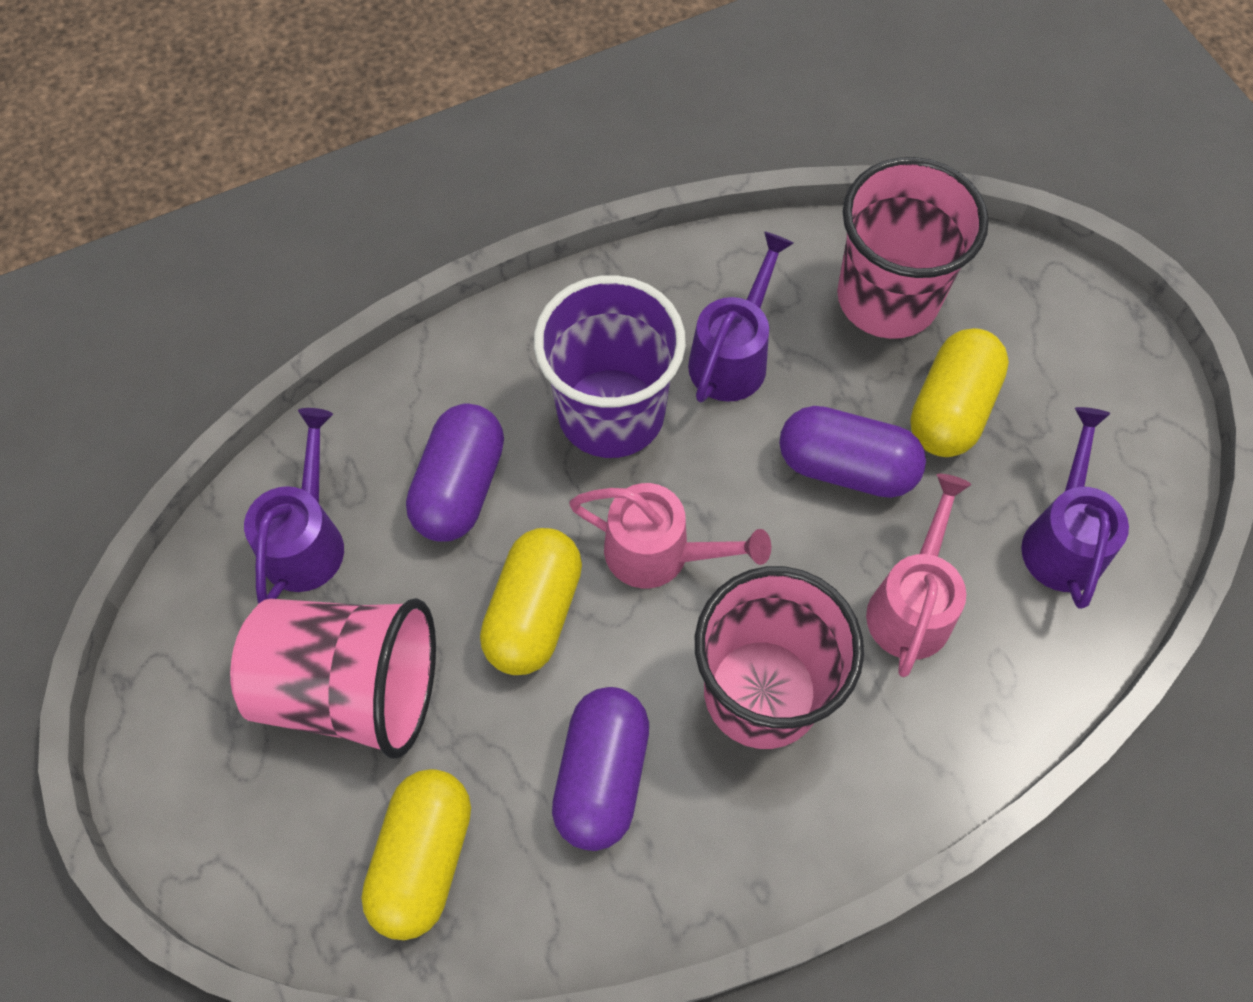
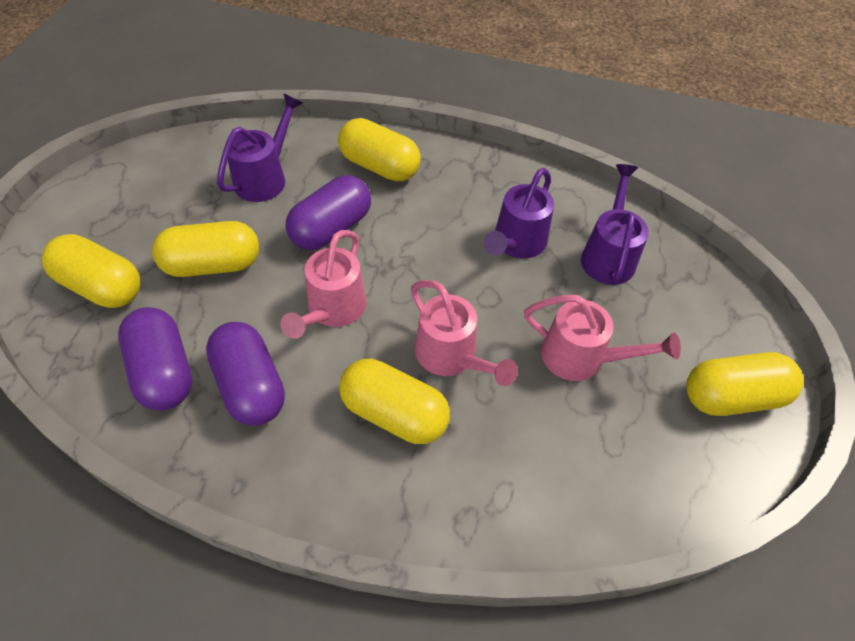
pink cup: [230,598,436,759] [695,566,864,749] [837,157,989,339] = 3 -> none = 0
pink watering can: [569,483,771,588] [866,474,971,677] = 2 -> [280,230,367,339] [411,280,518,386] [524,295,681,381] = 3
purple cup: [534,275,686,458] = 1 -> none = 0
yellow capsule: [361,769,471,940] [480,528,582,675] [910,328,1009,457] = 3 -> [42,234,140,308] [152,221,259,277] [338,118,421,182] [339,359,450,444] [686,352,804,416] = 5

